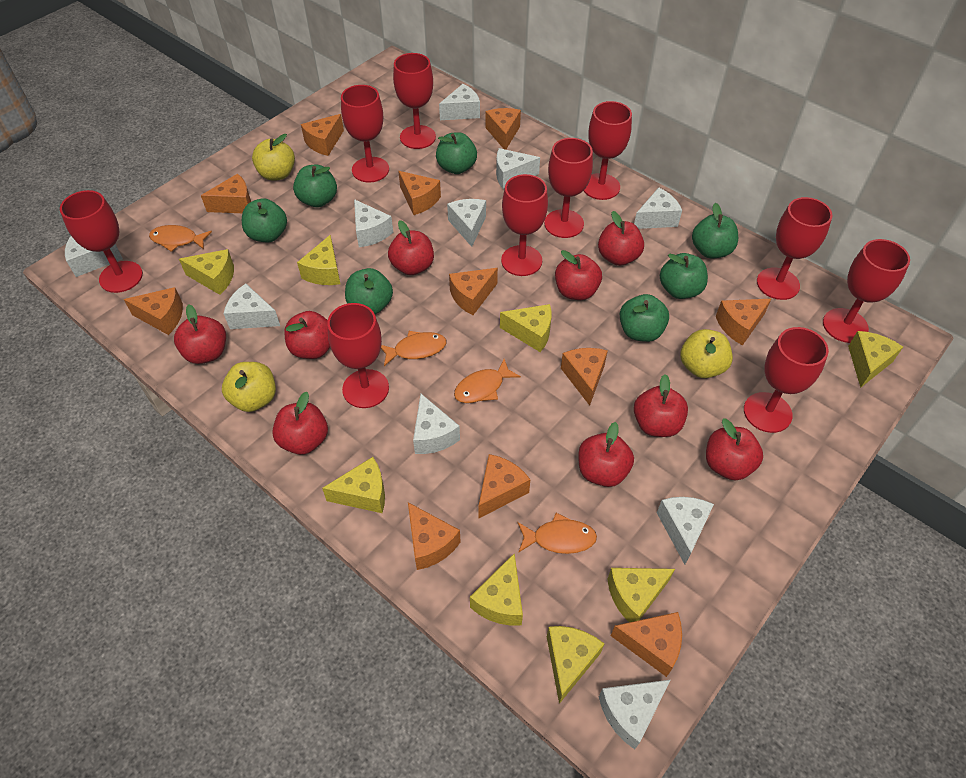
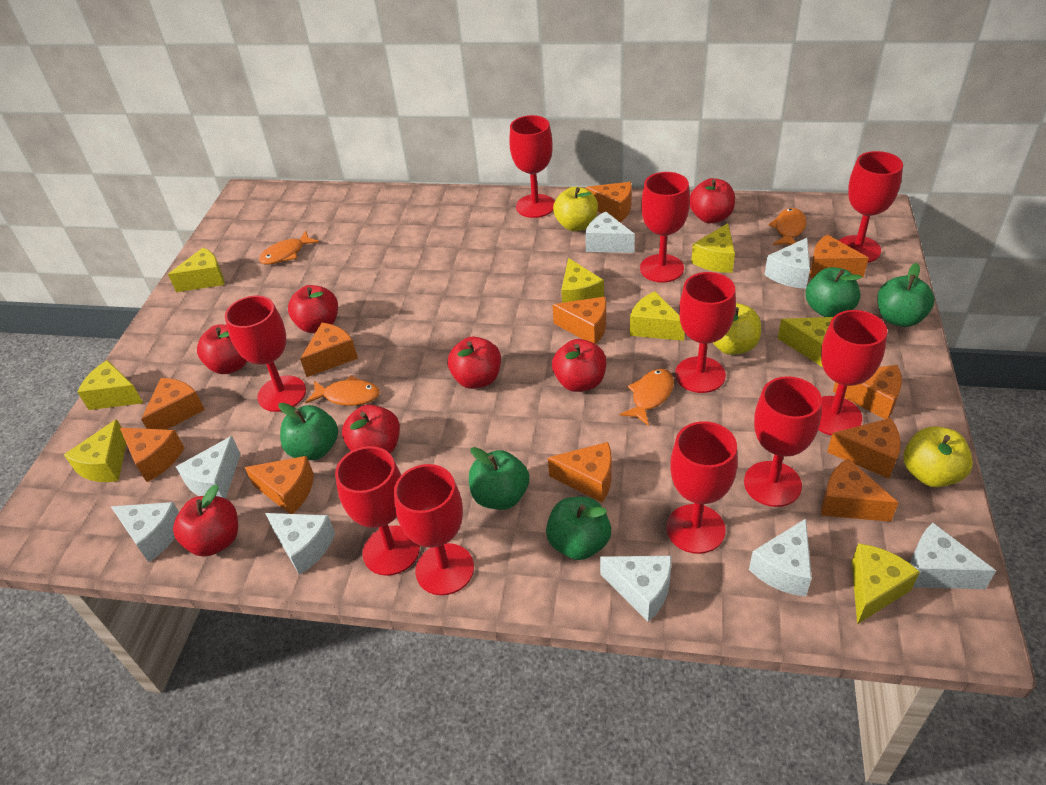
green apple: [242,198,287,242] [293,165,337,207] [345,268,393,314] [436,132,477,174] [620,294,669,342] [660,253,708,299] [692,203,738,258] = 7 -> [279,403,338,460] [469,447,529,510] [546,497,611,560] [806,267,862,317] [877,263,934,327] = 5
red apple: [174,305,226,364] [272,392,328,455] [284,311,330,359] [388,220,434,275] [555,250,602,300] [578,422,634,487] [598,211,644,266] [634,374,688,437] [706,418,763,480] = 9 -> [173,485,238,557] [197,325,247,374] [288,285,338,333] [342,405,400,454] [448,337,501,389] [552,339,606,392] [690,178,735,223] = 7
white cheese: [65,236,123,277] [223,284,280,329] [354,199,393,247] [413,394,460,454] [439,84,480,120] [447,199,486,247] [496,148,540,189] [599,680,670,749] [634,187,682,229] [657,497,714,565] = 10 -> [111,502,179,562] [176,436,241,499] [265,513,335,575] [585,211,635,253] [600,556,671,622] [749,519,812,597] [765,238,810,289] [910,523,996,589] = 8

